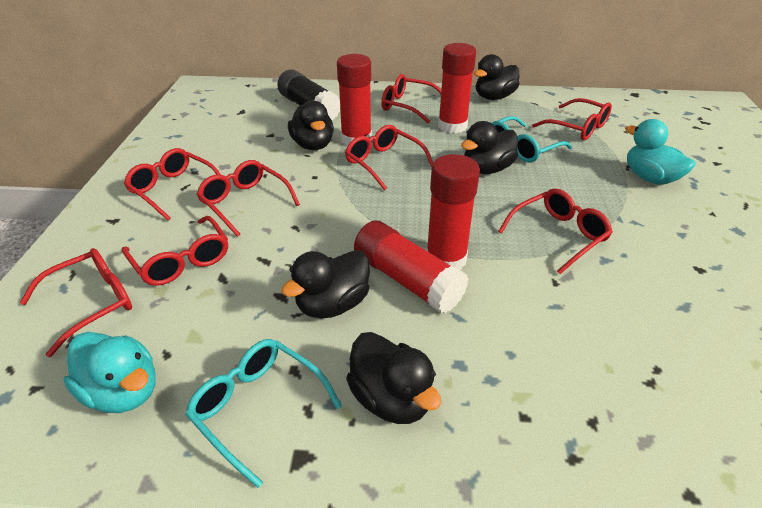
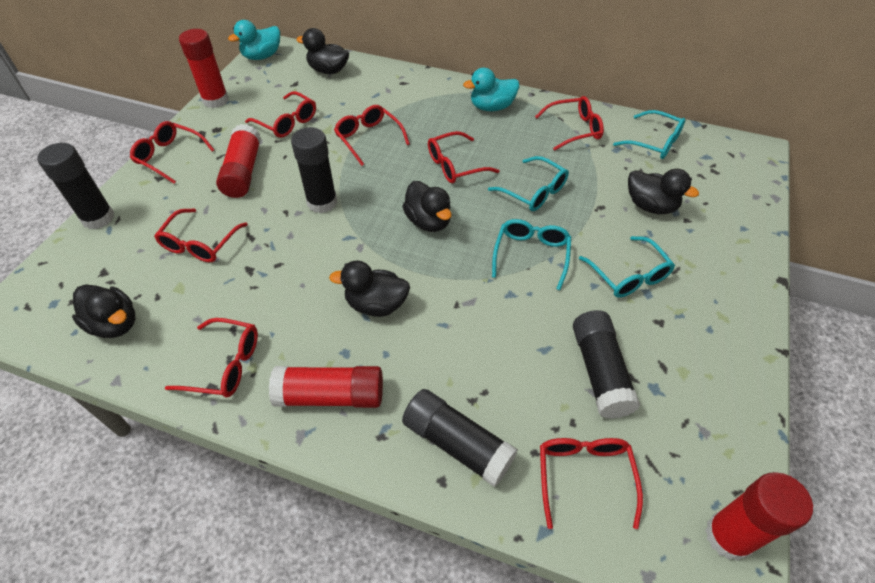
black glue stick: [277,70,340,120] = 1 -> [37,143,114,229] [291,127,337,213] [402,389,518,487] [573,310,640,419] = 4
turquoise glasses: [185,339,342,488] [492,116,572,163] = 2 -> [488,156,569,211] [492,219,571,290] [579,236,675,298] [613,110,685,159] = 4

